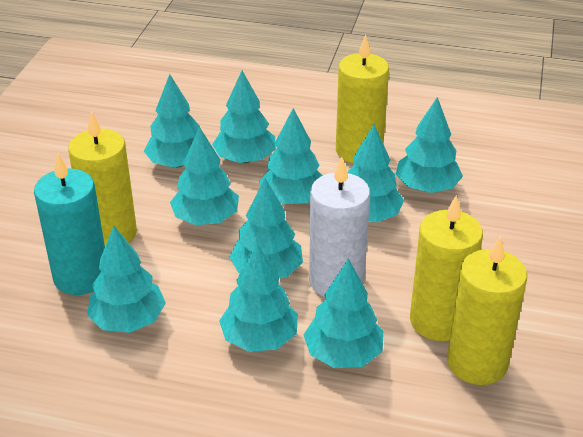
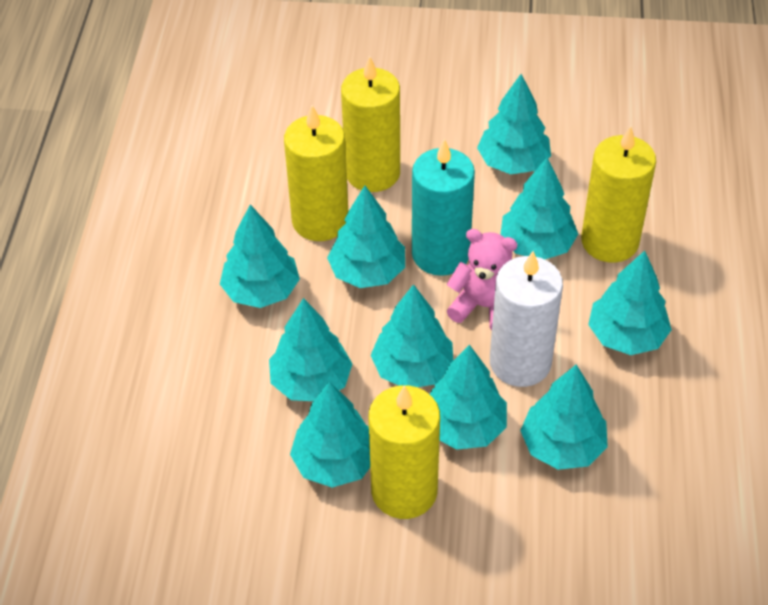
pink teddy bear: none = 0 -> [447,229,518,331] = 1

